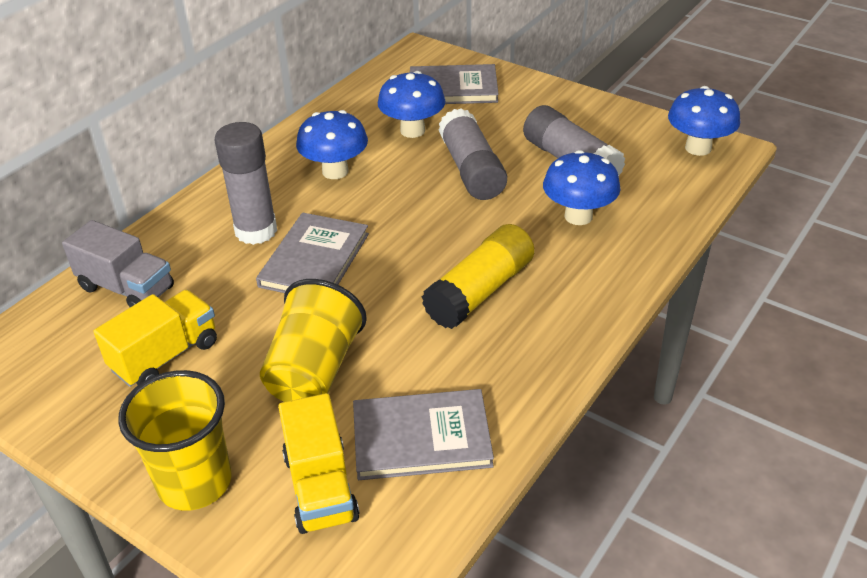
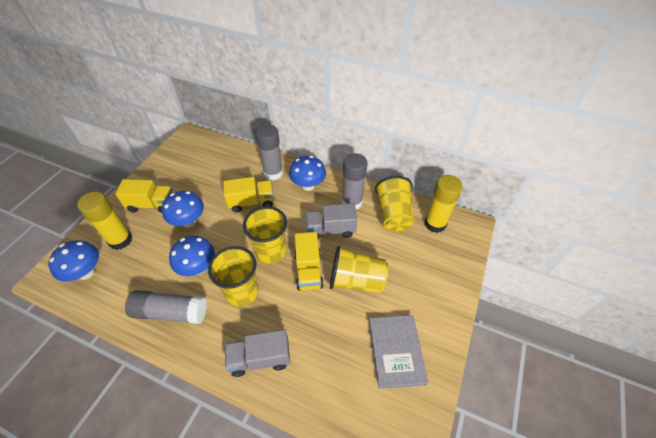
grey book: [256,213,369,293] [353,389,494,480] [410,64,499,104] = 3 -> [369,315,428,389] = 1
grey truck: [62,220,174,307] = 1 -> [225,330,290,377] [306,203,357,239] = 2
yellow cup: [118,370,232,511] [260,279,367,402] = 2 -> [208,246,258,307] [243,206,287,264] [330,246,388,293] [375,176,414,231] = 4
yellow glue stick: [422,224,535,329] = 1 -> [77,192,132,250] [424,175,463,233] = 2
yellow truck: [93,290,217,387] [278,393,360,534] = 2 -> [115,179,173,213] [223,177,274,213] [294,232,324,291] = 3

